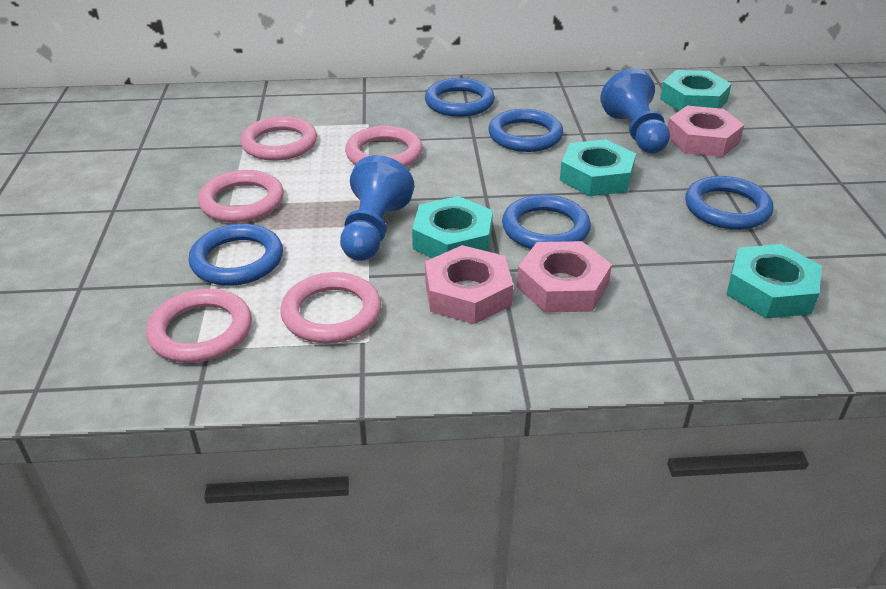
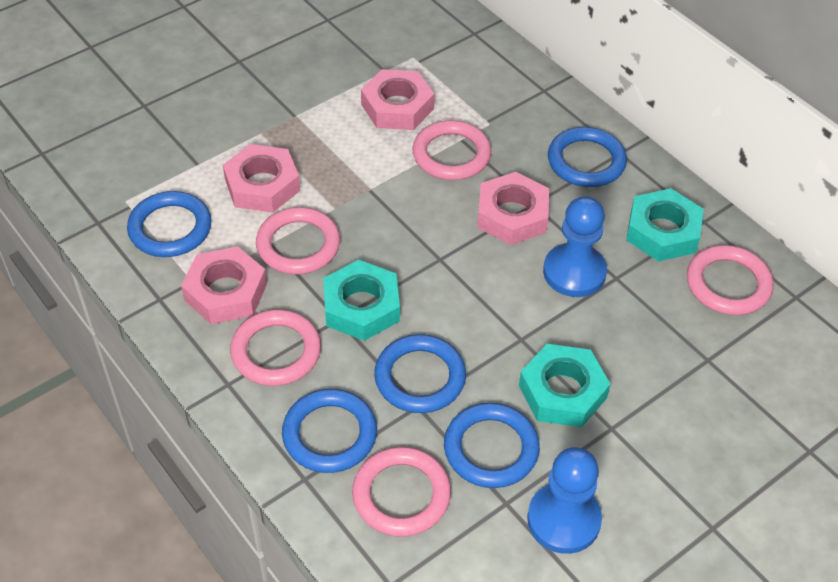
pink nut: [425,245,513,324] [517,241,612,313] [667,106,744,157] = 3 -> [181,246,267,324] [223,144,300,213] [361,69,435,130] [477,172,549,245] = 4
turquoise nut: [412,196,493,258] [560,139,636,196] [660,70,731,111] [726,244,822,319] = 4 -> [323,260,400,341] [519,344,611,427] [626,188,704,262] = 3

